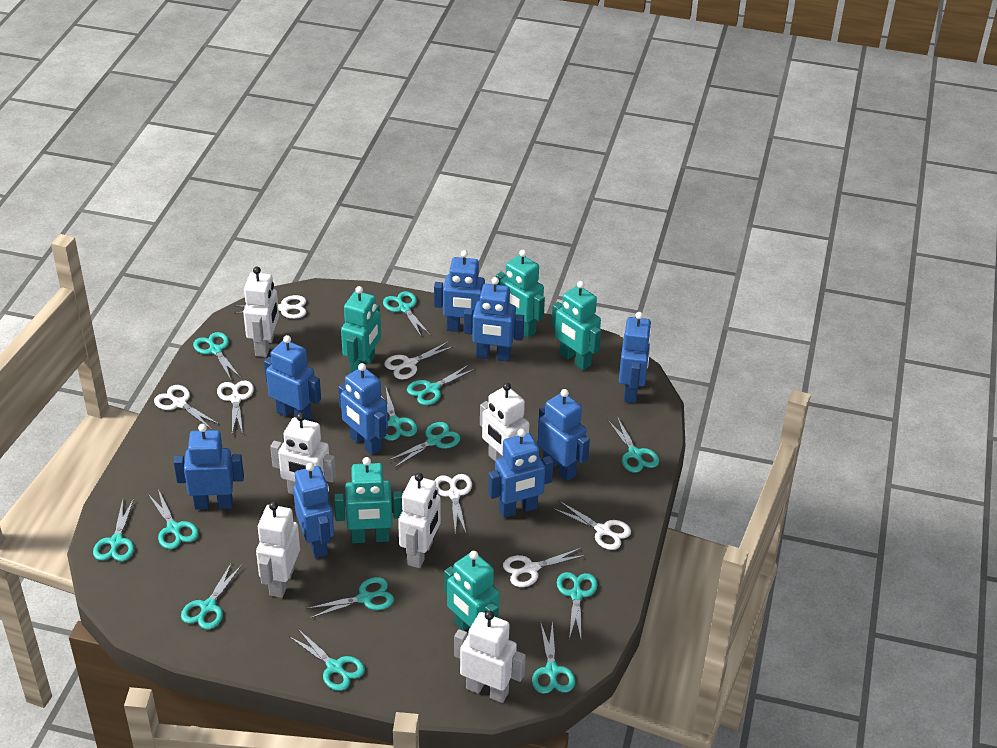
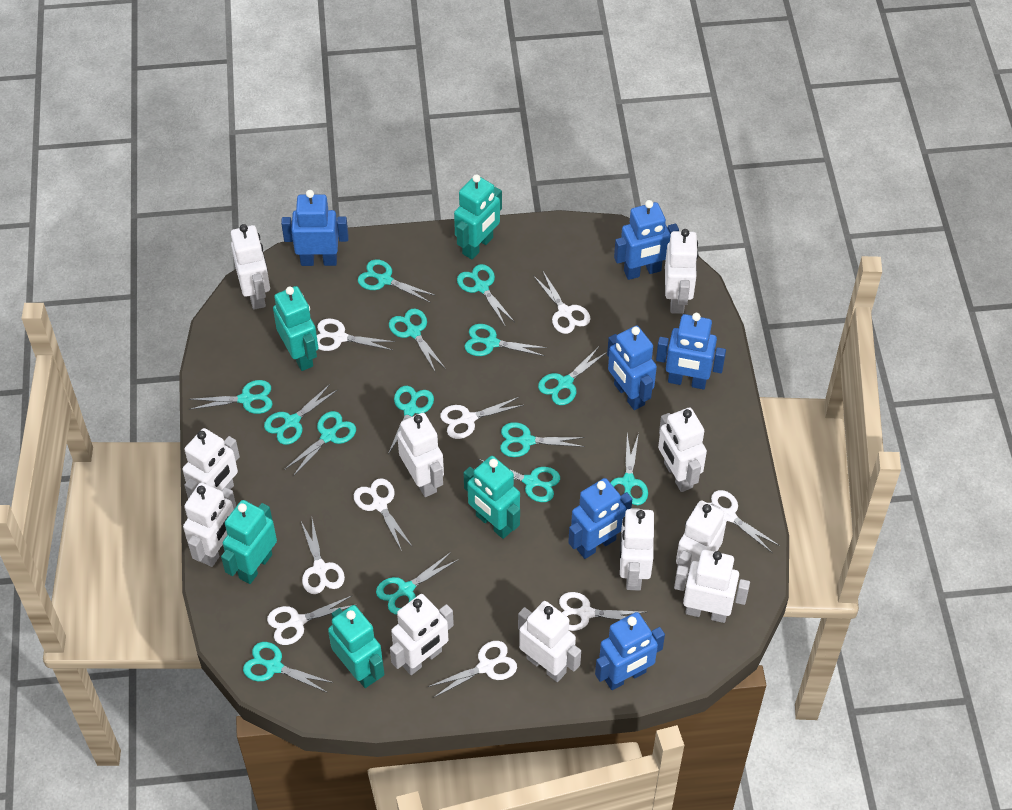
blue robot: [173,424,244,510] [264,335,321,421] [293,463,334,558] [338,363,388,455] [434,250,485,333] [464,277,524,362] [488,429,553,518] [537,389,590,481] [619,312,652,403] = 9 -> [281,190,349,266] [568,478,632,559] [595,612,665,690] [607,325,657,410] [614,200,679,280] [656,313,726,389] = 6
turquoise scissors: [93,498,134,561] [148,489,198,549] [181,562,242,629] [193,332,241,380] [290,629,365,691] [306,577,394,618] [380,388,417,441] [383,291,431,338] [388,422,460,468] [407,364,476,405] [532,620,575,694] [557,572,598,639] [607,417,659,473] = 13 -> [189,380,273,414] [243,642,333,693] [264,384,337,445] [284,411,356,476] [358,259,436,303] [376,552,458,614] [388,386,434,457] [389,308,446,373] [457,264,514,325] [465,324,548,356] [478,459,560,502] [500,422,585,457] [538,347,607,405] [610,433,648,505] = 14
white robot: [243,267,279,357] [256,502,300,598] [270,413,336,495] [398,473,441,568] [454,611,526,703] [480,383,529,461] = 6 -> [183,428,240,499] [183,483,236,567] [231,224,270,310] [390,594,454,675] [397,413,444,497] [518,601,581,682] [620,508,654,591] [658,408,707,492] [665,229,699,314] [674,550,750,623] [676,500,726,581] = 11
white scissors: [154,385,220,430] [217,380,254,434] [234,295,306,319] [384,341,455,379] [435,474,472,535] [503,548,586,587] [553,501,631,550] = 7 -> [267,595,356,645] [301,519,345,594] [317,318,396,351] [354,478,412,551] [428,641,517,698] [440,397,524,439] [533,270,590,334] [559,592,647,631] [709,490,780,552] = 9

